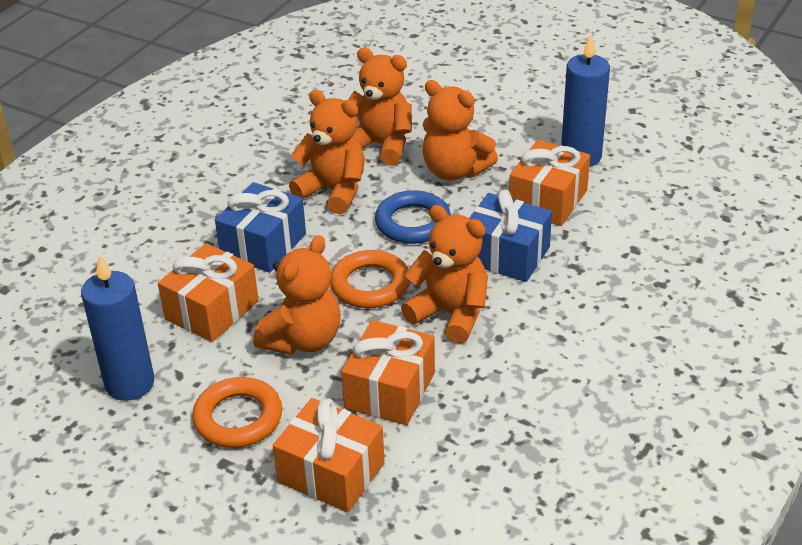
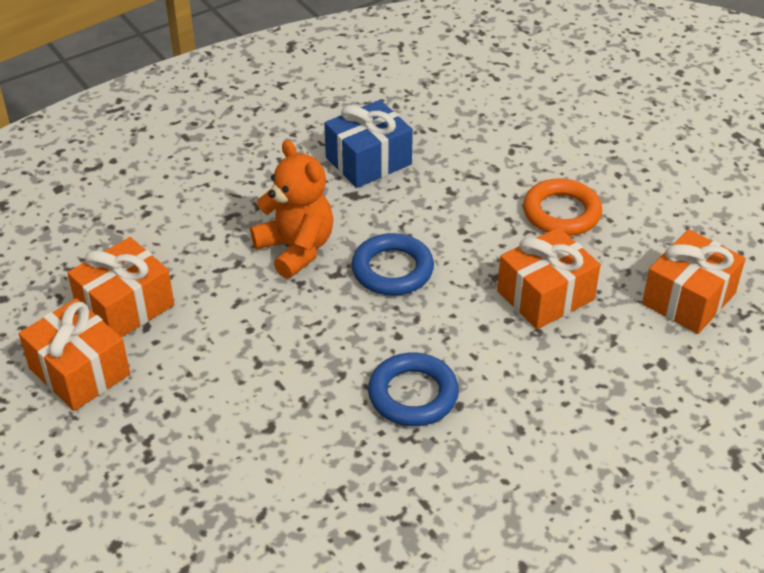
blue candle: [81,254,154,401] [561,34,610,167] = 2 -> none = 0
blue gift: [215,182,306,273] [469,190,552,282] = 2 -> [324,100,413,188] = 1
blue ring: [375,190,451,244] = 1 -> [351,233,434,296] [368,353,459,426] = 2
orange ring: [192,377,282,448] [330,250,410,308] = 2 -> [523,178,602,236] = 1
orange teddy bear: [253,235,341,355] [289,90,365,214] [348,48,411,166] [401,205,488,344] [422,80,498,181] = 5 -> [250,140,334,279] = 1

